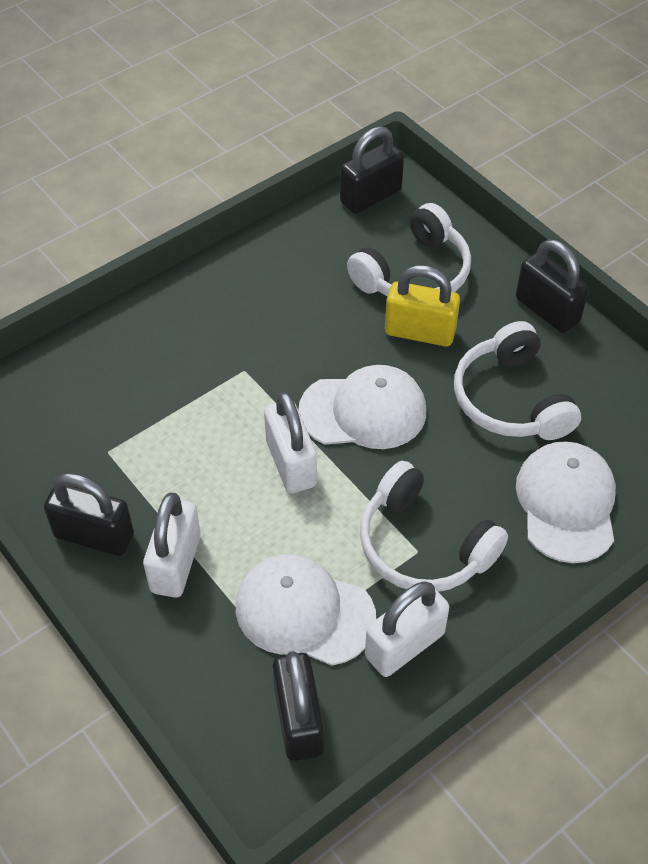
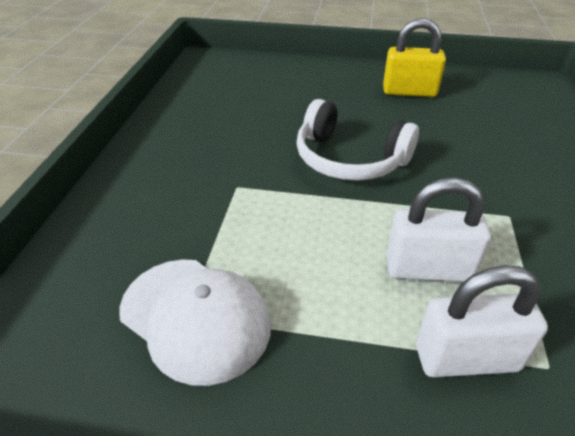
black padlock: [44,473,134,556] [273,651,324,761] [340,126,404,214] [516,240,589,333] = 4 -> none = 0
white cap: [236,554,376,666] [298,365,426,449] [516,441,616,563] = 3 -> [120,259,271,386] = 1
white headphones: [347,203,471,297] [360,461,508,592] [454,321,581,440] = 3 -> [296,99,419,181] = 1
white padlock: [143,493,201,598] [264,391,317,493] [365,581,449,677] = 3 -> [386,178,491,282] [416,265,548,377] = 2

